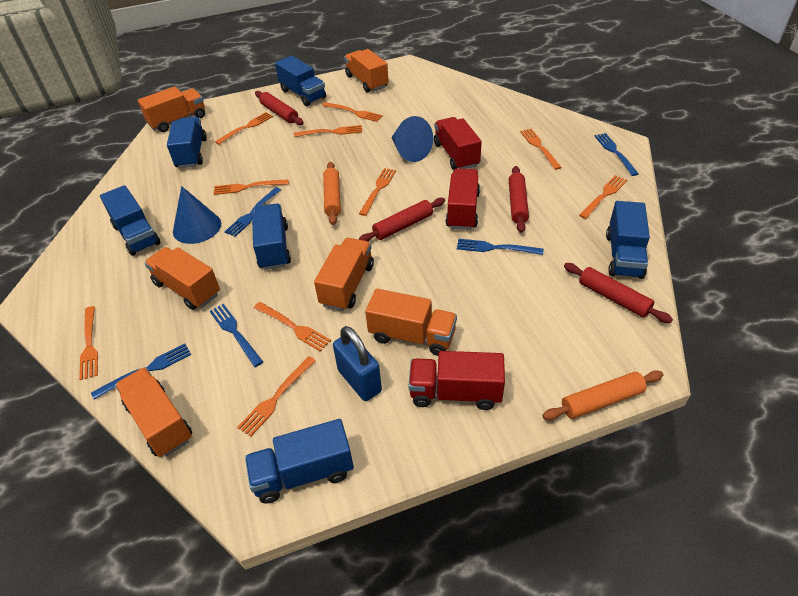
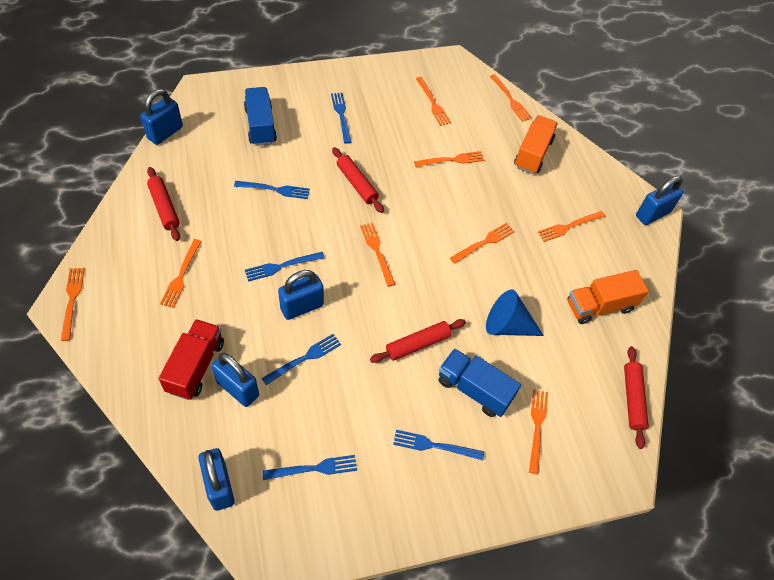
blue cone: [173,186,221,244] [391,116,433,162] = 2 -> [486,289,544,336] = 1
blue fork: [91,344,191,400] [210,304,263,367] [224,187,281,237] [457,239,543,255] [595,133,639,176] = 5 -> [234,181,310,199] [245,252,324,282] [262,334,341,385] [262,455,357,480] [331,93,351,144] [393,430,484,460] = 6
blue padlock: [333,326,382,401] = 1 -> [140,89,183,145] [198,448,235,511] [211,353,259,407] [278,270,324,320] [636,176,684,225] = 5
blue truck: [100,185,160,256] [167,117,207,168] [245,419,354,504] [252,203,291,270] [275,56,326,106] [606,201,650,279] = 6 -> [244,87,277,146] [439,348,521,417] = 2
orange fork: [79,306,98,380] [213,179,289,195] [215,112,273,145] [237,356,316,437] [254,302,331,351] [294,125,362,137] [322,102,383,122] [359,168,396,216] [520,129,562,170] [579,175,627,219] = 10 -> [61,268,85,341] [160,239,202,308] [360,223,395,287] [414,151,484,167] [416,77,451,126] [450,223,515,264] [490,74,532,122] [529,389,548,474] [538,211,605,242] = 9
orange rolling pin: [323,162,341,225] [542,370,663,420] = 2 -> none = 0
orange truck: [115,367,192,457] [138,87,205,132] [144,247,220,310] [314,238,374,311] [344,49,389,93] [365,289,457,356] = 6 -> [514,115,558,174] [567,270,649,324] = 2
red truck: [409,351,505,410] [434,117,482,170] [445,168,480,230] = 3 -> [158,319,224,400] = 1

